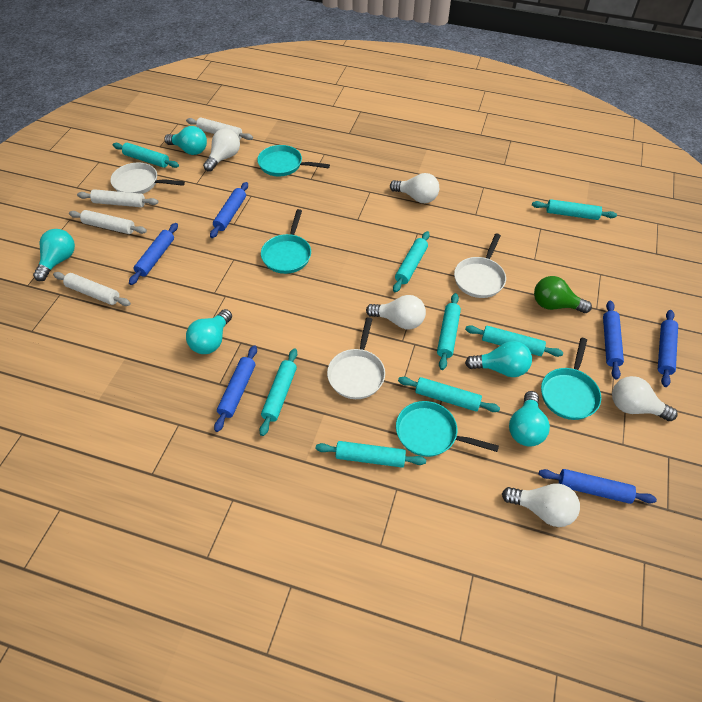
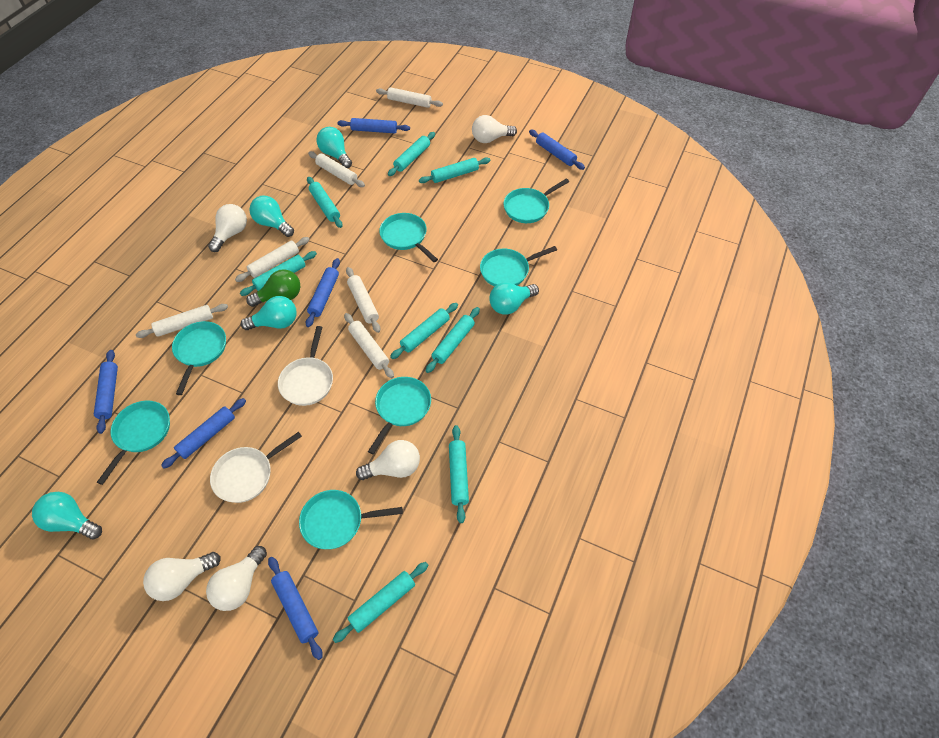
turquoise pan: [257,145,330,177] [261,209,311,274] [396,401,499,457] [541,338,601,420] = 4 -> [97,400,170,485] [172,321,226,395] [299,490,403,549] [368,377,431,454] [379,213,438,262] [480,246,557,286] [503,178,569,223] = 7
white pan: [110,163,185,194] [327,317,385,399] [454,233,506,298] = 3 -> [210,432,302,503] [278,326,333,406] = 2
white rolling pin: [53,272,131,306] [69,210,147,234] [77,189,159,207] [186,117,253,140] = 4 -> [136,304,228,338] [235,237,310,282] [308,151,365,187] [344,313,394,378] [346,267,381,333] [376,87,443,108] = 6

